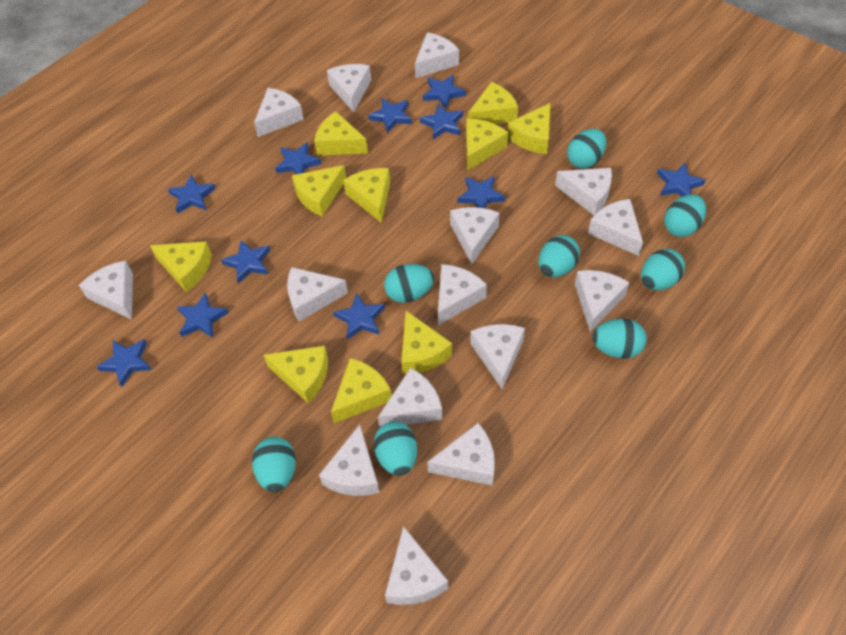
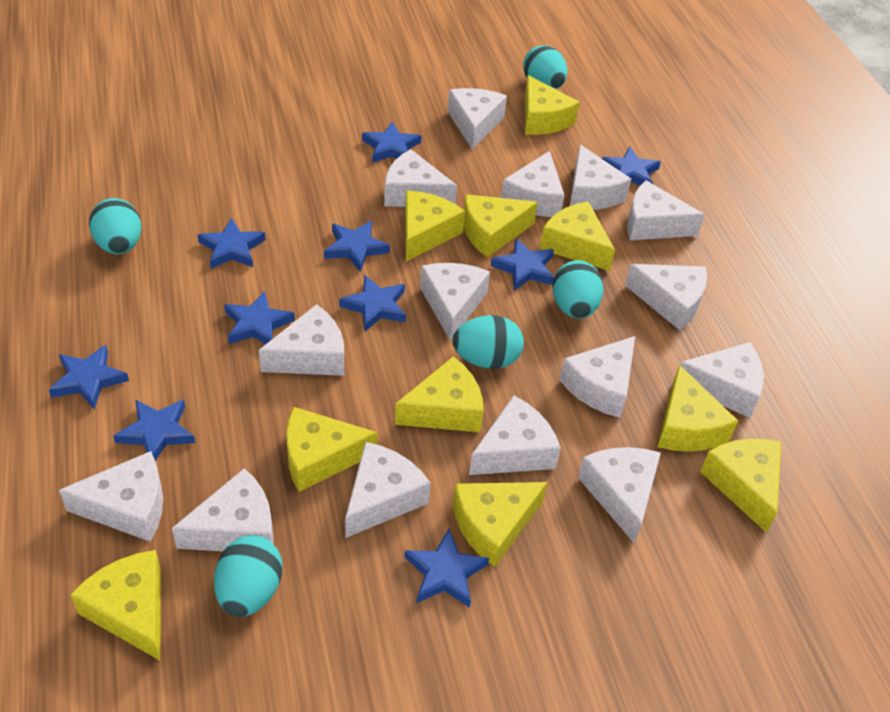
blue star: [97,339,152,387] [168,174,216,214] [177,292,229,338] [221,240,270,284] [275,142,321,174] [333,293,385,340] [368,98,412,133] [420,103,463,139] [423,75,466,109] [458,176,505,208] [657,163,705,197] = 11 -> [49,345,129,409] [113,399,195,461] [198,218,266,269] [224,291,295,344] [324,221,390,272] [339,275,406,331] [362,122,421,163] [405,529,489,608] [491,238,554,291] [602,146,661,186] = 10
turquoise egg: [252,437,296,492] [374,421,417,476] [384,264,434,303] [539,235,580,278] [567,129,606,168] [592,319,647,359] [641,249,685,290] [664,195,706,237] = 8 -> [89,198,142,254] [214,535,282,617] [453,315,524,369] [523,45,568,89] [552,260,604,319] = 5

